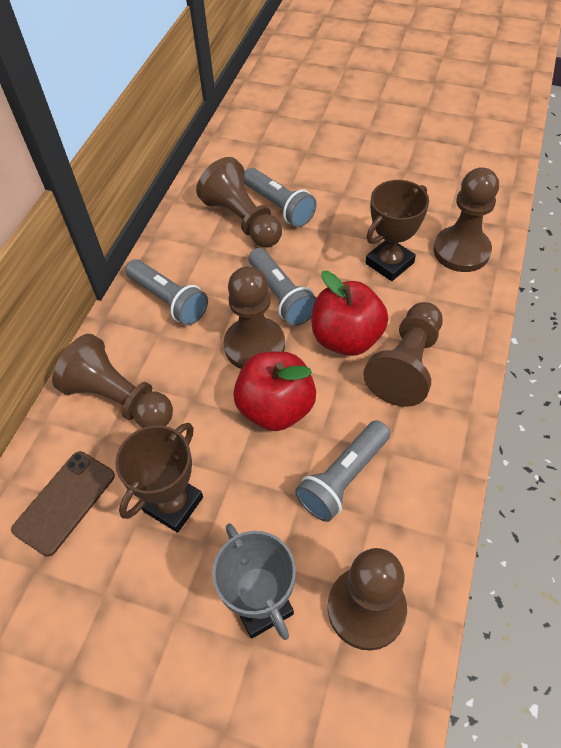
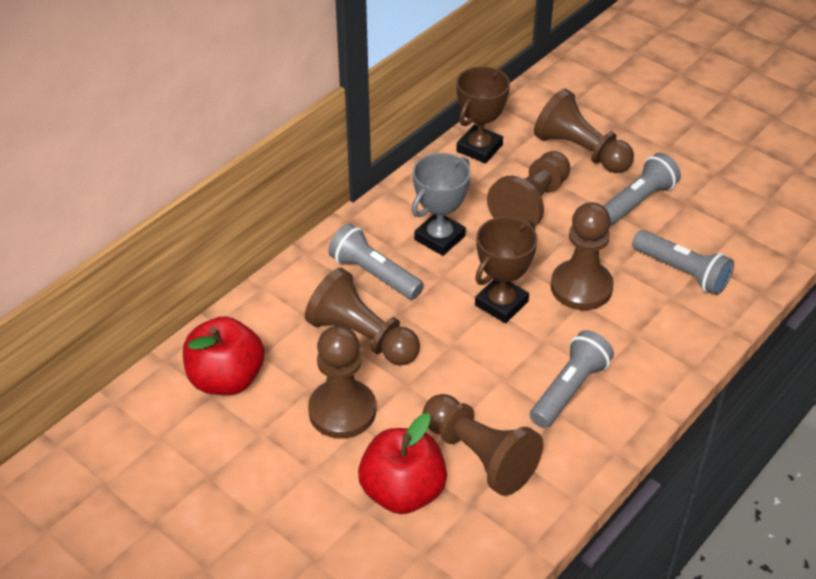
brown phone: [11,451,115,557] = 1 -> none = 0

